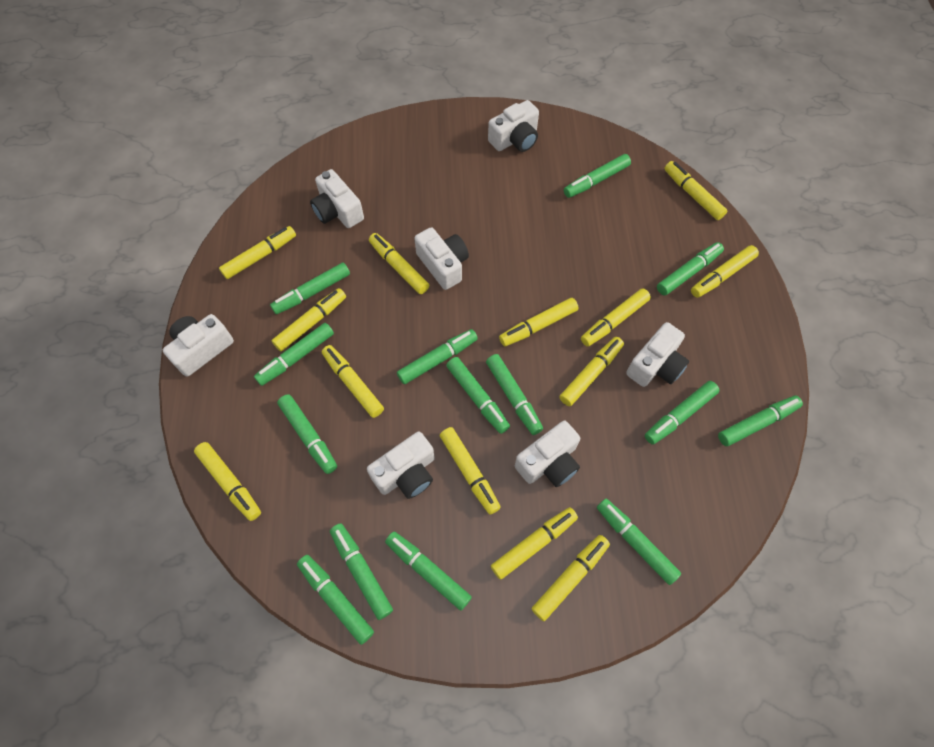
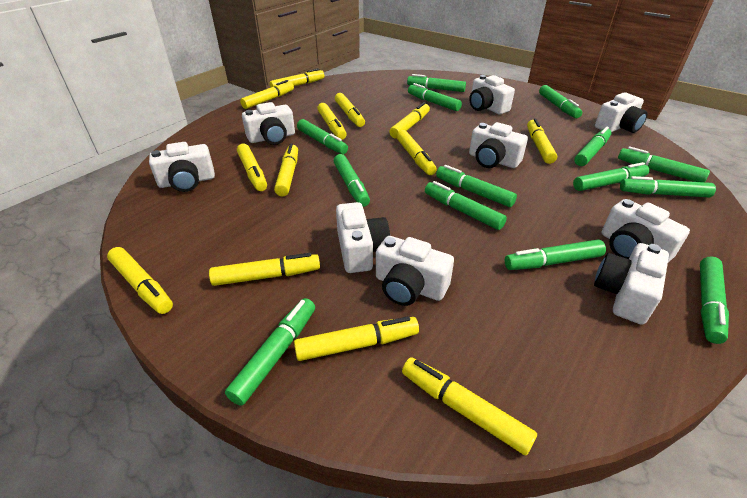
white camera: [163,314,234,377] [310,169,364,228] [367,431,435,499] [414,227,469,290] [488,100,539,152] [515,421,580,487] [626,322,689,387] = 7 -> [149,142,215,192] [242,102,295,145] [336,202,390,273] [376,236,454,306] [469,75,515,114] [469,122,528,168] [594,243,669,325] [595,92,648,133] [602,199,690,262] = 9

